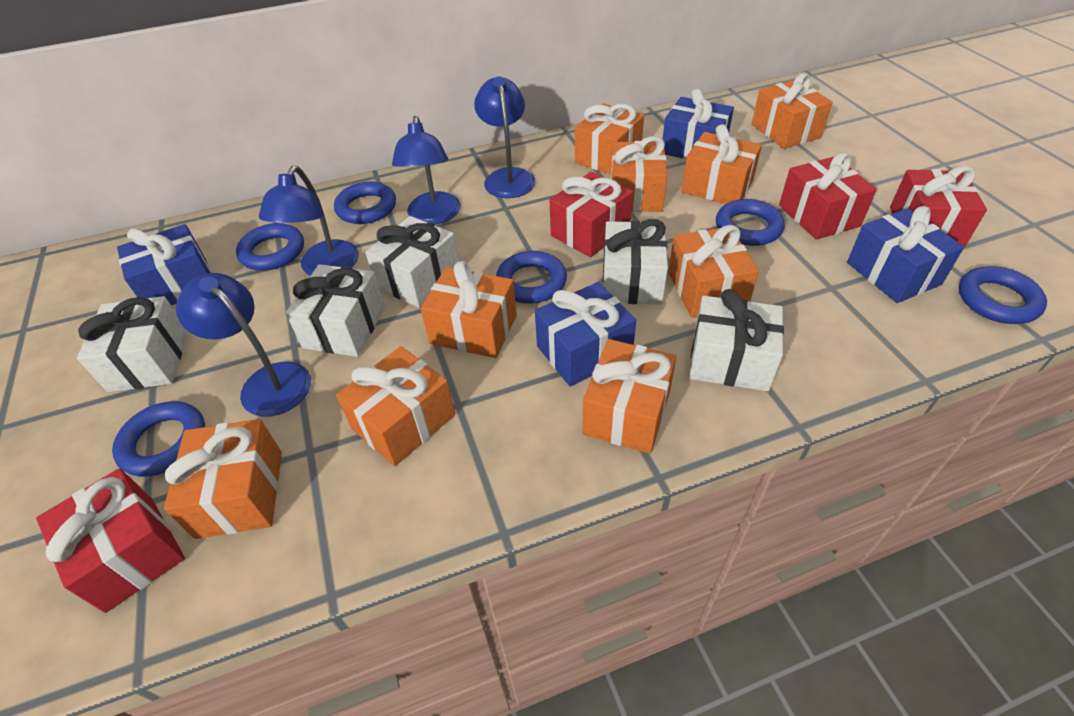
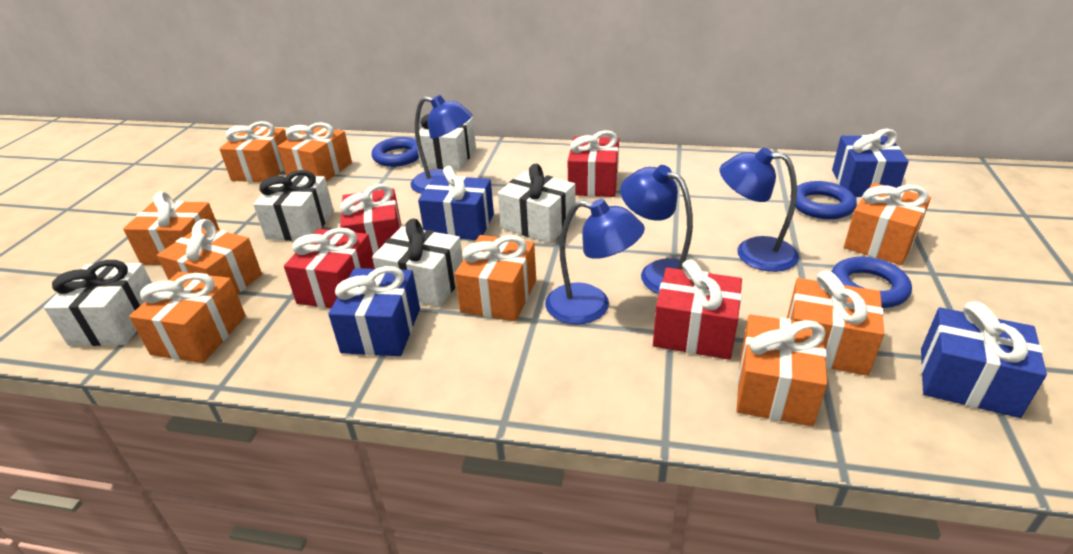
blue ring: [112,401,205,477] [236,223,304,271] [334,182,396,224] [496,251,567,304] [716,199,785,246] [959,266,1047,324] = 6 -> [371,137,419,167] [790,181,857,219] [831,257,912,308] = 3

